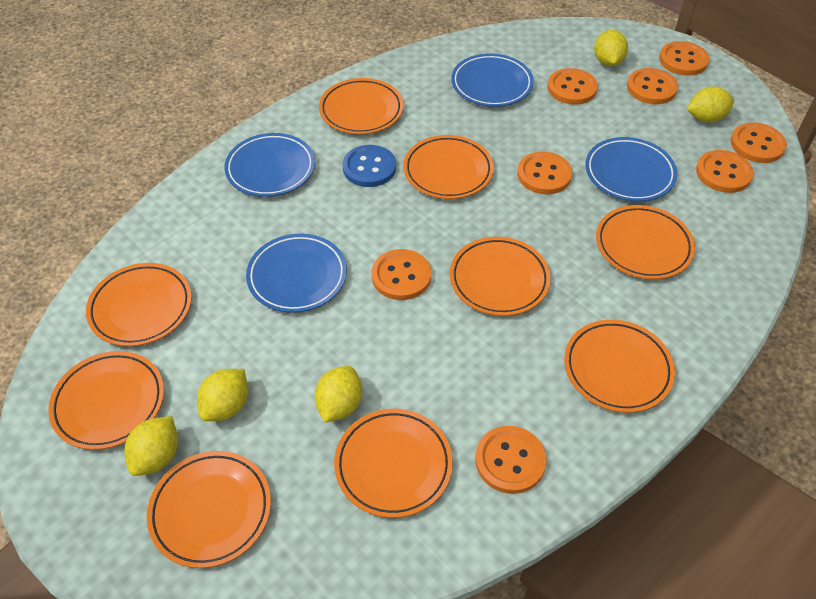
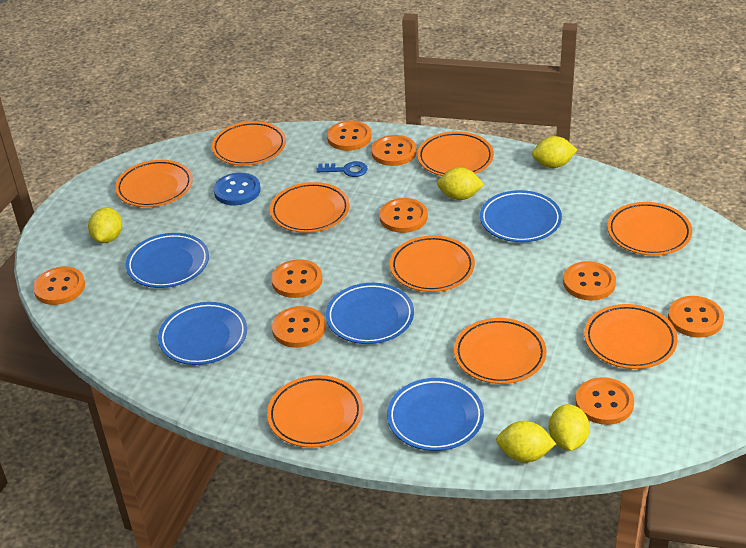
blue key: none = 0 -> [316,161,368,177] = 1
blue plate: [224,133,315,197] [246,234,347,313] [451,54,534,107] [585,137,677,202] = 4 -> [126,233,209,288] [158,302,247,365] [326,283,414,344] [387,378,484,451] [480,190,562,242] = 5
orange button: [371,249,431,300] [475,426,546,494] [517,151,572,194] [548,68,598,105] [627,68,678,104] [659,41,709,76] [696,150,754,193] [731,122,787,163] = 8 -> [33,267,85,305] [271,259,322,298] [272,306,325,348] [327,121,371,151] [371,135,417,166] [379,198,428,233] [563,261,616,301] [576,377,634,425] [668,296,724,338] = 9

